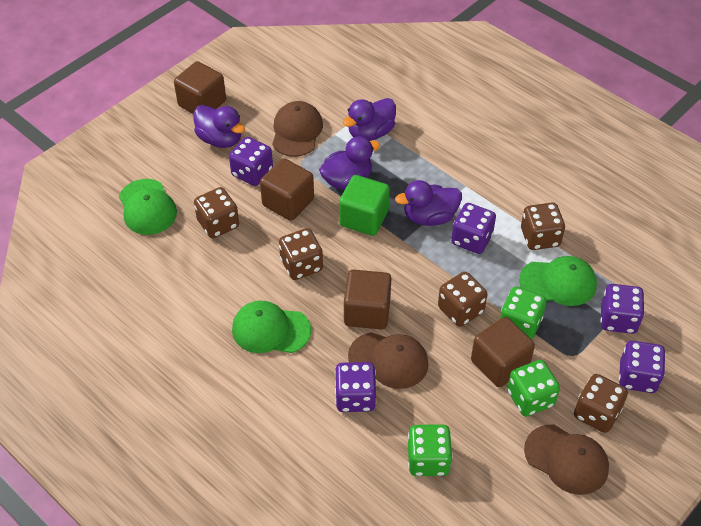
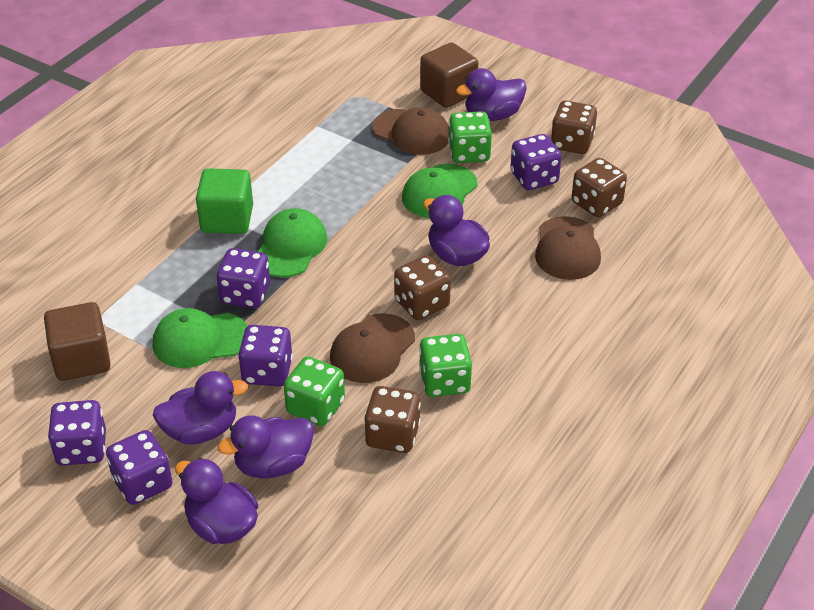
brown cube: [174,61,226,114] [260,158,314,221] [344,270,391,329] [471,317,535,387] = 4 -> [44,302,111,381] [420,42,478,108] = 2
brown dice: [194,187,239,238] [279,228,323,280] [438,272,488,327] [521,203,565,250] [574,374,628,433] = 5 -> [364,386,421,453] [394,255,451,320] [551,100,597,154] [572,158,627,217] = 4
purple duck: [194,105,245,148] [319,136,380,190] [343,98,396,141] [395,180,462,226] = 4 -> [153,371,248,444] [175,458,258,544] [218,416,314,479] [423,195,490,266] [456,68,527,121] = 5

